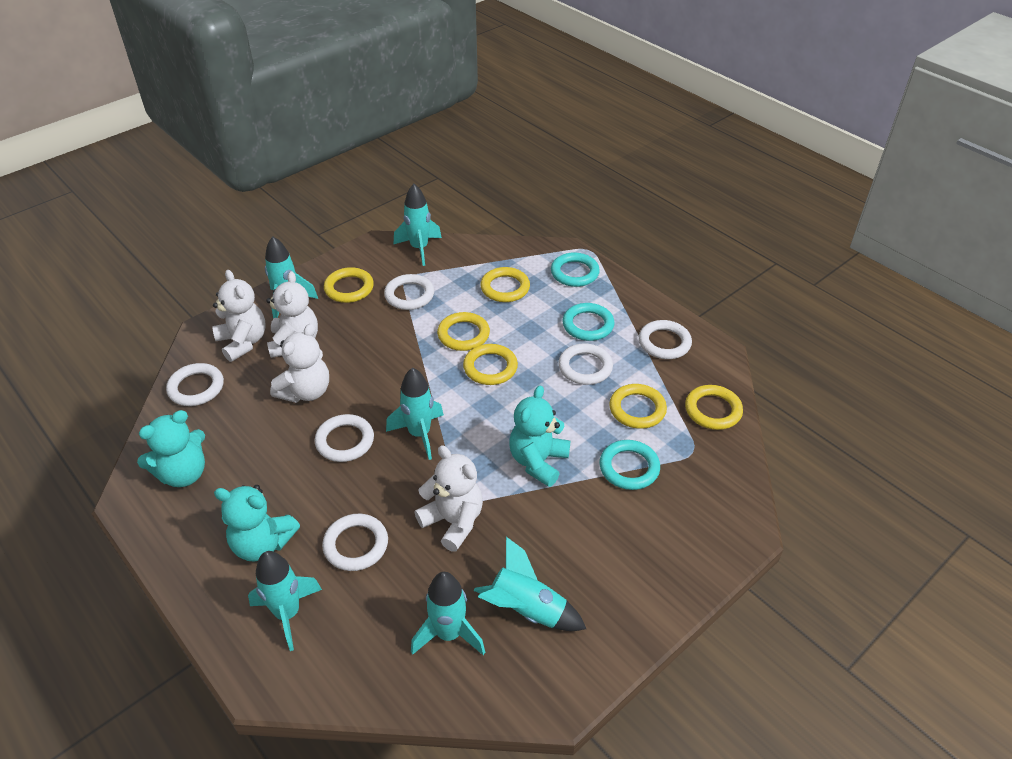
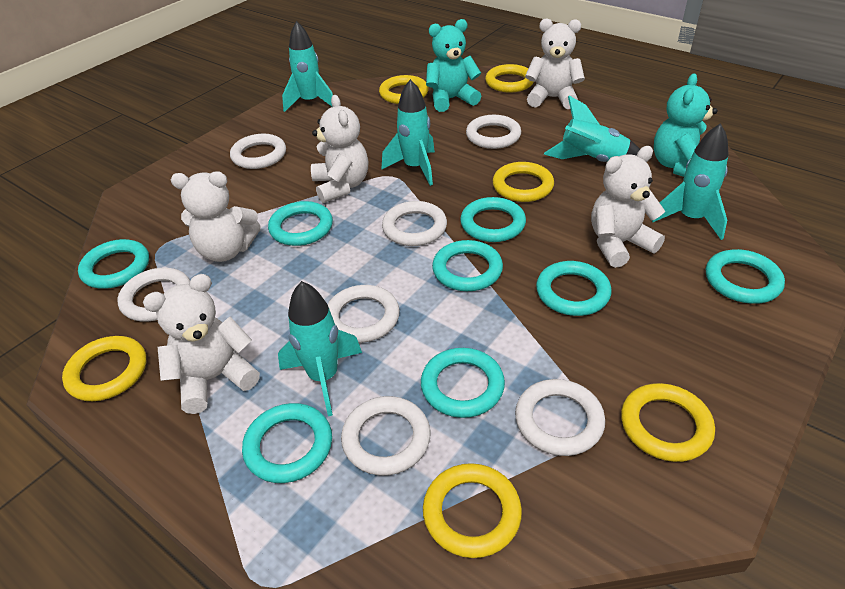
turquoise ring: [551,253,600,287] [563,303,615,341] [599,440,660,490] = 3 -> [78,239,149,289] [242,403,332,483] [268,201,333,246] [421,348,505,418] [432,240,503,291] [460,197,526,242] [536,261,612,316] [706,249,785,304] = 8
turquoise rocket: [248,551,322,651] [265,236,318,319] [386,368,444,460] [394,184,442,266] [411,572,485,655] [474,537,586,631] = 6 -> [278,281,362,416] [282,21,333,112] [381,79,435,186] [544,96,640,162] [652,123,729,240] = 5
turquoise teddy bear: [137,410,205,487] [214,485,300,562] [509,386,571,487] = 3 -> [426,19,481,112] [654,73,718,177] = 2
white ring: [166,363,224,406] [315,414,374,462] [322,514,388,571] [384,274,434,310] [558,343,613,385] [639,320,692,359] = 6 -> [117,268,190,321] [230,134,286,169] [327,285,400,343] [341,396,431,475] [382,201,447,246] [466,115,521,149] [515,379,605,456] = 7
white teddy bear: [212,270,266,362] [266,271,318,358] [270,324,329,403] [414,445,483,552] = 4 -> [143,274,260,414] [171,171,261,262] [311,95,368,203] [525,18,585,109] [591,146,665,268] = 5

